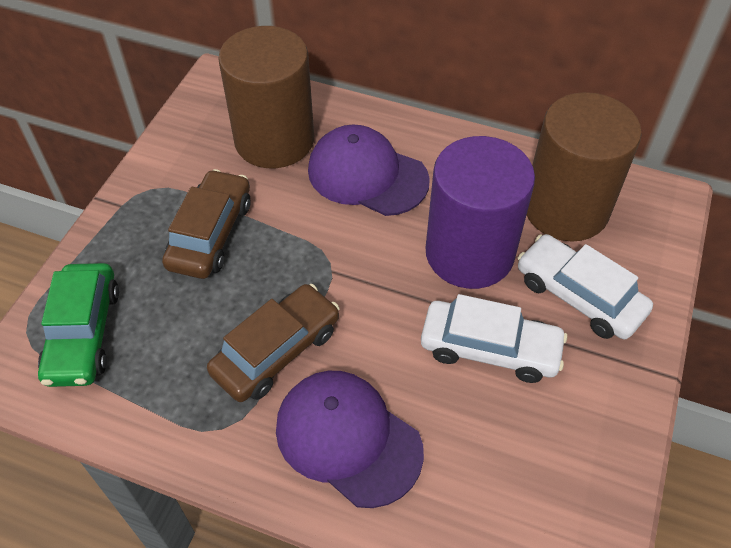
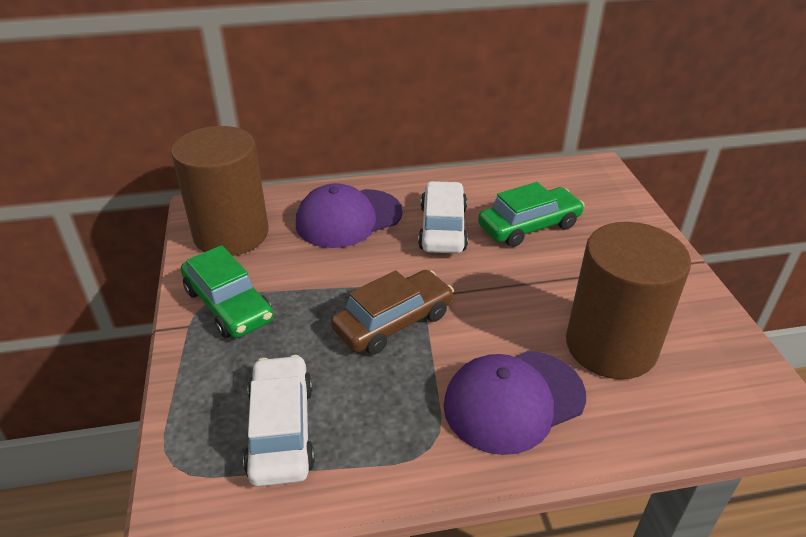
brown car: [162,169,251,279] [207,284,340,402] = 2 -> [331,270,454,355] = 1
green car: [38,263,119,387] = 1 -> [181,245,274,338] [478,182,585,247] = 2
purple cylinder: [426,136,535,289] = 1 -> none = 0

